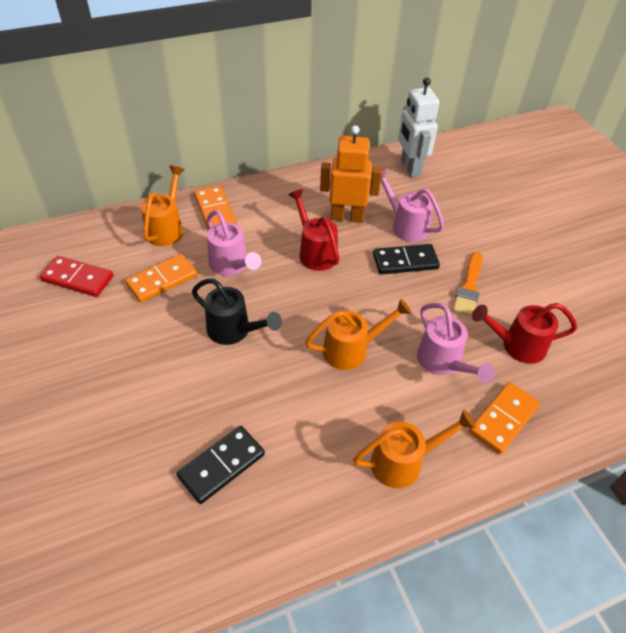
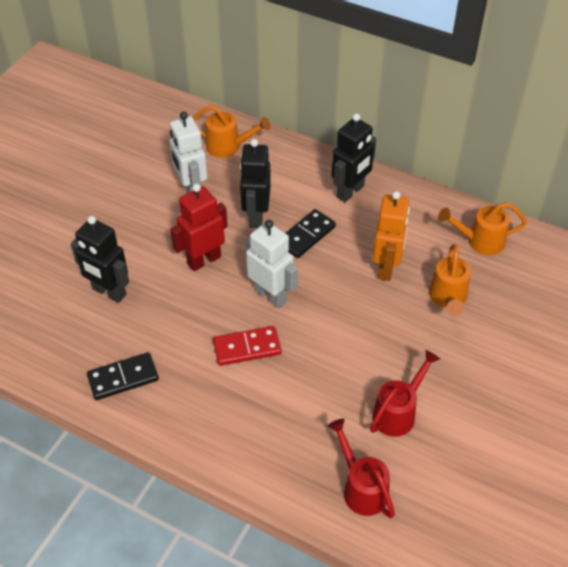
black robot: none = 0 -> [71,216,129,303] [240,139,271,228] [332,113,376,202] = 3
black watering can: [192,278,282,345] = 1 -> none = 0
orange brush: [453,252,483,316] = 1 -> none = 0
orange domino: [125,254,197,303] [194,186,236,231] [469,382,540,454] = 3 -> none = 0
pink watering can: [207,210,261,276] [381,168,444,242] [417,303,495,383] = 3 -> none = 0
red robot: none = 0 -> [170,184,228,271] = 1
white robot: [398,78,439,177] = 1 -> [170,112,208,193] [246,220,298,308] = 2

